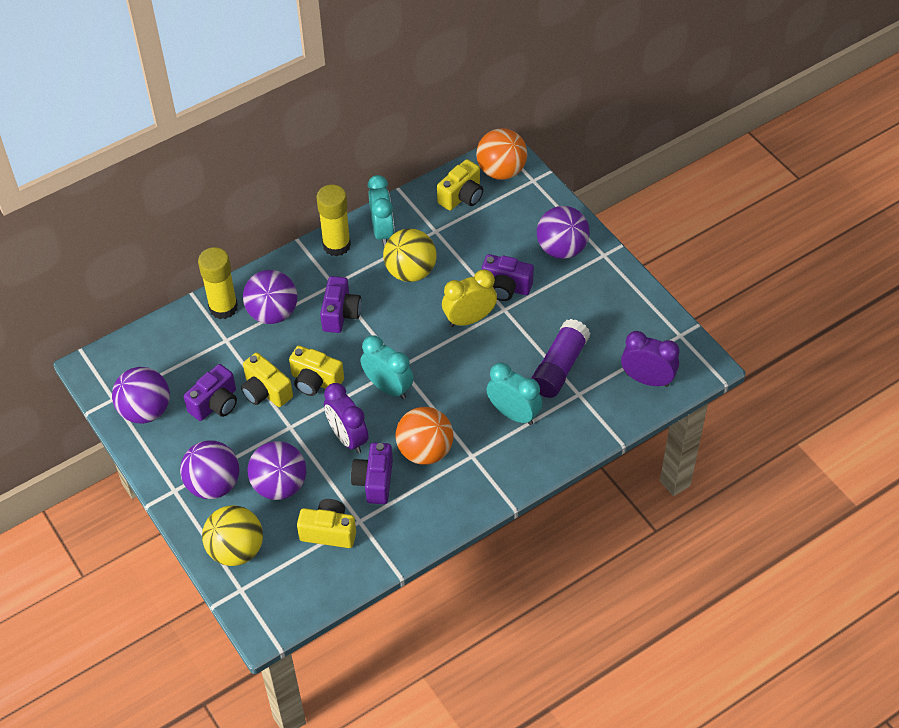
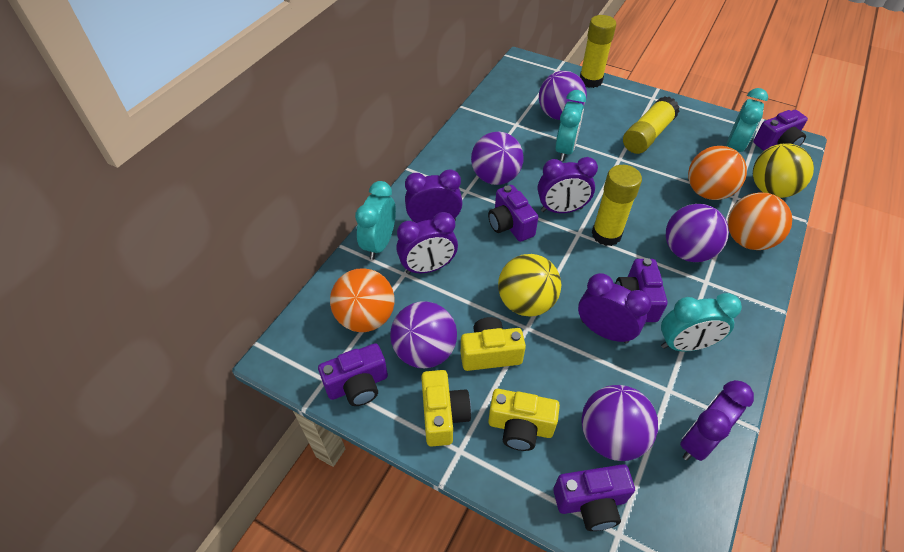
orange ball: [395,407,453,465] [476,128,527,180] = 2 -> [330,268,395,332] [688,146,747,200] [728,192,792,250] = 3
purple camera: [184,364,237,421] [320,276,362,333] [351,443,393,504] [482,254,534,301] = 4 -> [318,343,388,406] [488,185,538,242] [553,464,635,531] [615,258,667,322] [753,110,808,151] = 5
purple clock: [324,383,369,453] [621,331,680,387] = 2 -> [396,212,458,274] [405,169,463,223] [538,157,598,213] [578,273,652,344] [680,380,754,461] = 5
purple glue stick: [532,319,590,398] = 1 -> none = 0
turquoise clock: [360,335,414,399] [368,175,394,246] [487,362,542,425] = 3 -> [355,181,396,260] [555,90,586,161] [661,293,742,352] [727,88,768,152] = 4
yellow camera: [241,353,293,407] [289,346,344,396] [297,499,356,548] [437,159,483,211] = 4 -> [421,370,471,447] [461,317,526,371] [488,389,560,451] = 3
yellow clock: [442,269,497,327] = 1 -> none = 0
yellow glue stick: [198,247,238,319] [316,184,351,256] = 2 -> [580,15,616,88] [592,165,642,246] [623,96,680,154] = 3

